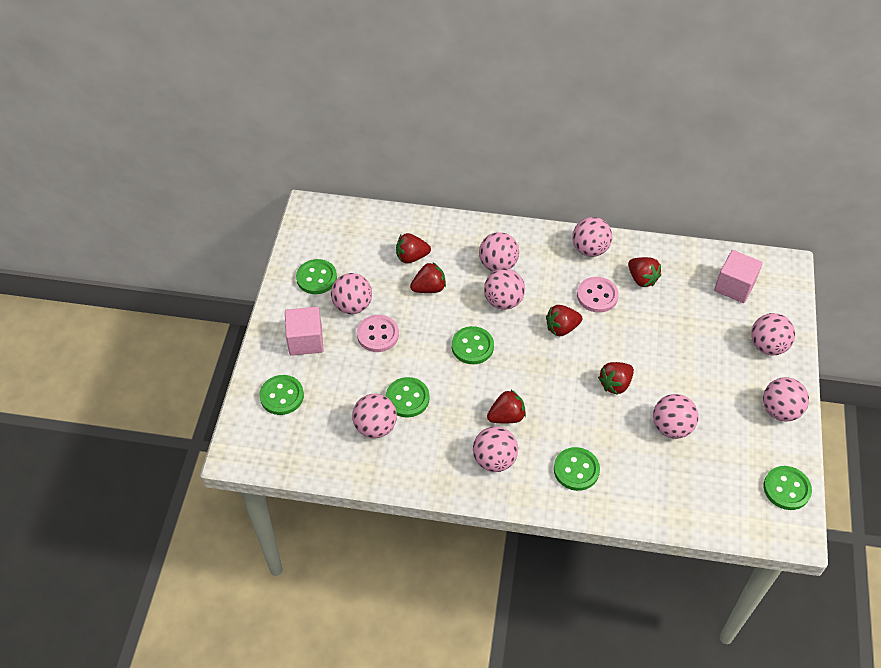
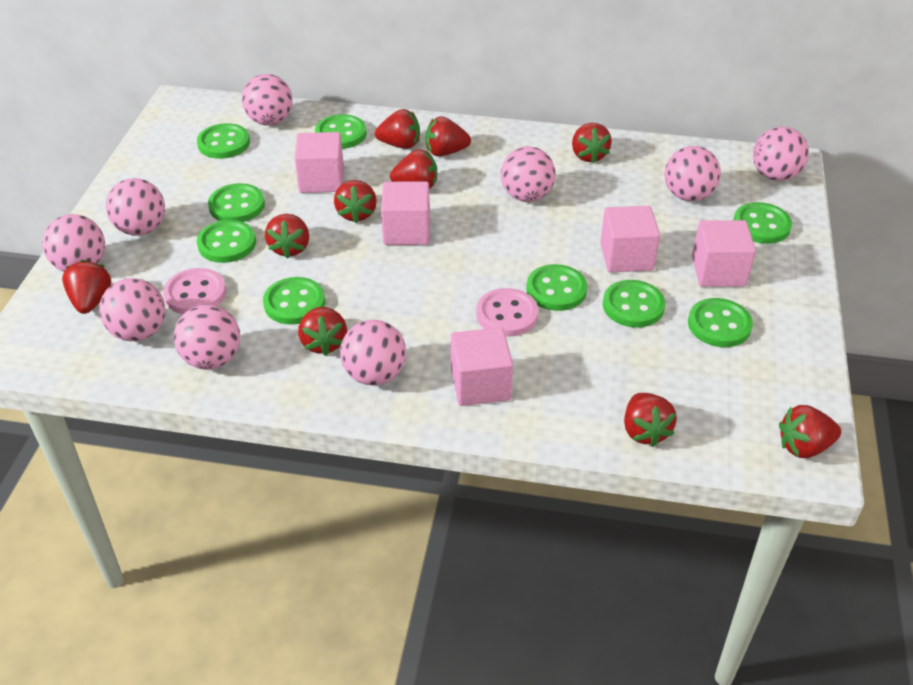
green button: [259,375,304,415] [296,259,337,294] [386,377,430,418] [452,326,494,364] [554,447,600,491] [764,466,812,510] = 6 -> [197,123,250,159] [197,220,256,263] [208,183,265,222] [263,277,325,325] [315,114,366,149] [526,264,587,311] [603,280,665,328] [688,298,753,347] [733,202,792,244] = 9
pink cube: [285,307,324,356] [714,250,763,303] = 2 -> [295,132,344,193] [381,181,430,245] [451,327,513,406] [600,206,660,272] [692,220,756,287] = 5
red strawberry: [396,233,431,264] [410,262,446,293] [487,390,526,423] [546,305,582,336] [598,362,634,395] [628,257,661,287] = 6 -> [62,260,111,314] [265,214,309,259] [298,307,347,356] [334,180,377,223] [375,109,420,149] [390,149,437,189] [425,116,471,157] [572,123,612,164] [624,393,677,447] [779,405,841,458] = 10

